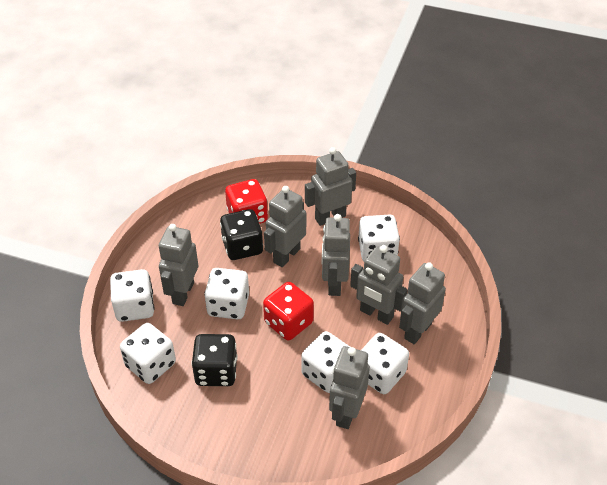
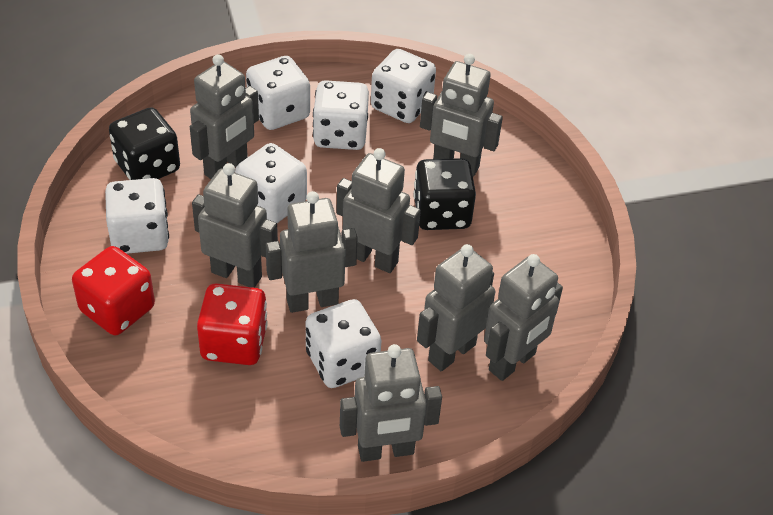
grey robot: [159,224,198,306] [264,186,306,267] [305,147,356,226] [322,214,350,296] [329,346,370,429] [350,245,408,325] [399,263,446,344] = 7 -> [190,54,259,179] [192,163,278,288] [266,191,358,313] [336,148,421,273] [340,344,442,462] [417,244,495,371] [420,54,503,176] [484,254,563,381] = 8

